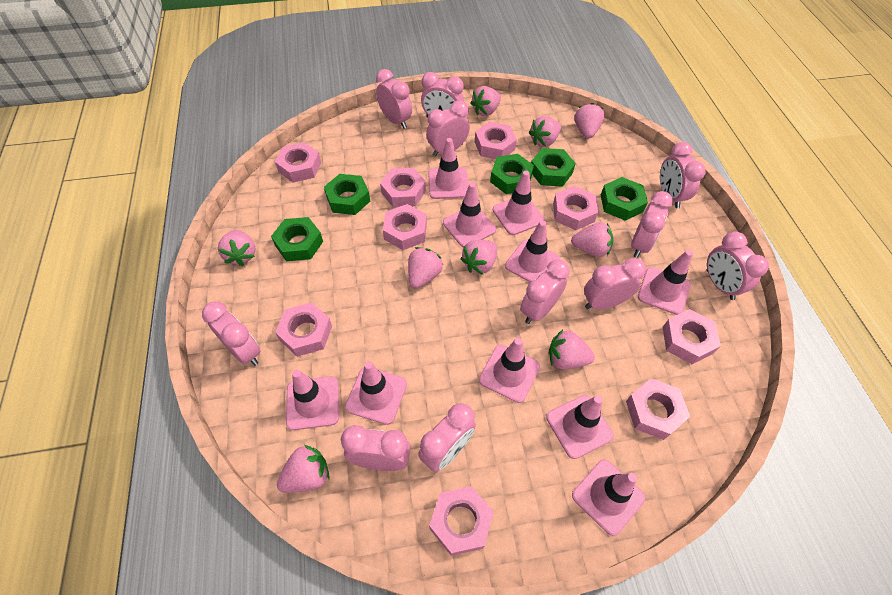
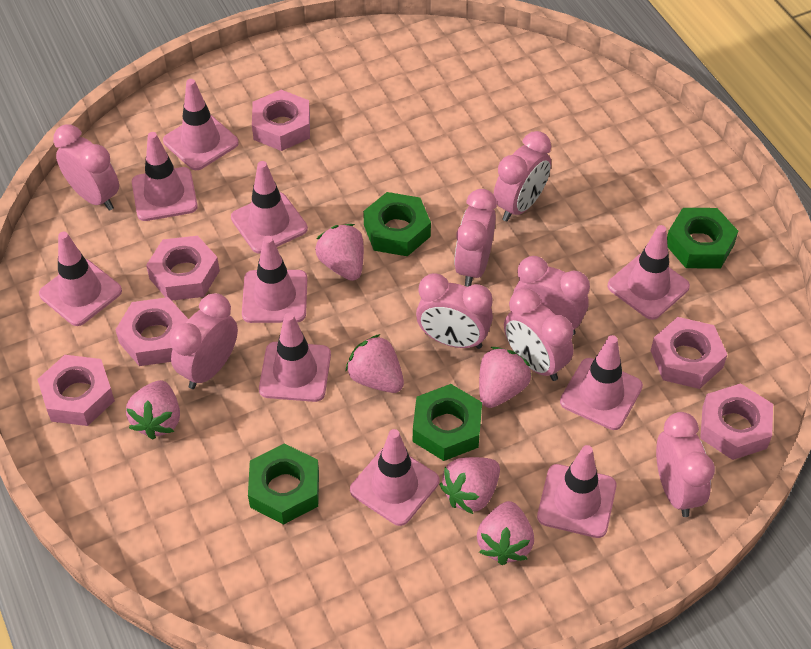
green nut: [271,217,323,261] [324,174,370,215] [490,154,534,194] [531,148,576,187] [601,177,648,221] = 5 -> [248,443,319,525] [363,192,431,256] [413,384,482,461] [667,208,738,268] = 4
pink clock: [202,301,260,366] [341,425,411,471] [376,69,412,129] [418,403,476,472] [421,72,464,118] [426,100,470,157] [520,259,570,324] [584,258,646,310] [631,191,673,258] [660,142,705,208] [707,231,769,300] = 11 -> [53,124,119,211] [170,293,238,389] [416,273,493,349] [454,189,497,287] [494,131,551,222] [504,289,573,381] [513,256,590,335] [656,412,715,517] = 8
pink nut: [275,142,321,183] [275,302,332,357] [380,168,426,207] [383,204,427,250] [429,486,494,556] [475,122,517,159] [553,186,598,230] [626,378,690,440] [663,309,721,364] = 9 -> [37,355,115,426] [115,297,189,366] [146,236,220,301] [252,90,310,151] [651,317,728,389] [700,383,773,460] = 6
pink strawberry: [218,230,256,266] [277,445,329,493] [408,247,443,288] [460,240,497,275] [470,86,501,116] [528,116,561,147] [549,330,595,370] [571,222,613,257] [574,103,605,138] = 9 -> [126,380,180,439] [315,224,364,281] [345,334,404,393] [439,457,500,514] [477,501,534,565] [479,347,531,408] = 6

